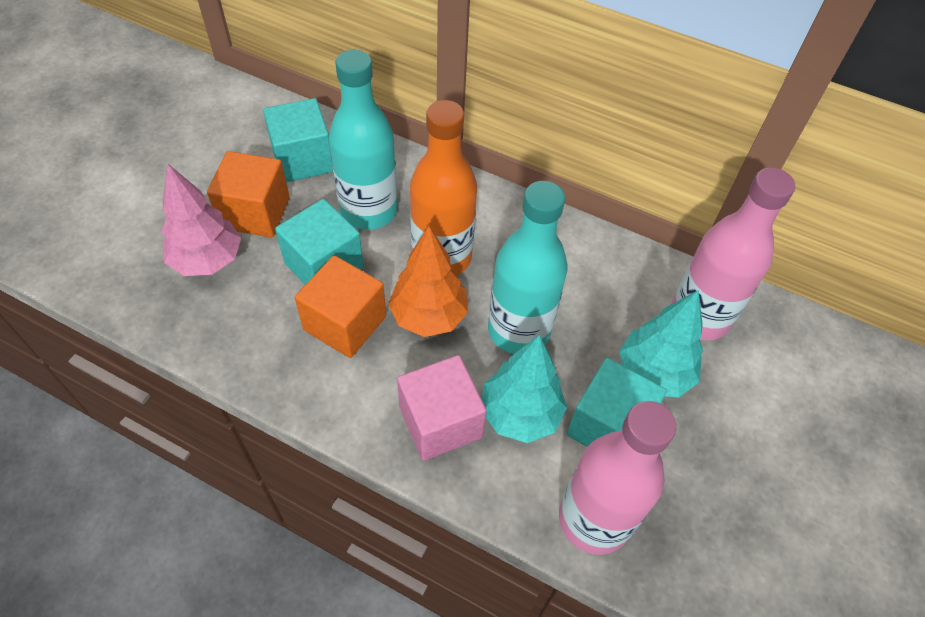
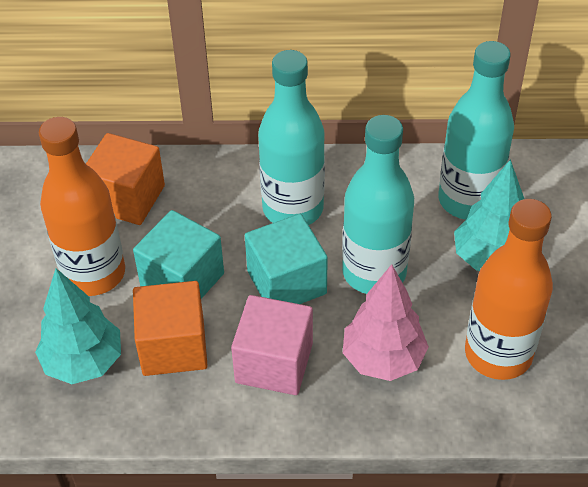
orange bottle: [410,100,477,275] = 1 -> [39,117,125,296] [465,199,553,380] = 2
orange tree: [388,226,468,337] = 1 -> none = 0
pink bottle: [559,401,676,555] [671,168,795,340] = 2 -> none = 0
turquoise bottle: [329,50,397,230] [488,181,568,354] = 2 -> [258,50,325,225] [342,115,414,294] [438,41,514,220] = 3
turquoise cube: [263,98,333,182] [275,199,364,285] [567,358,667,447] = 3 -> [133,210,224,299] [245,214,328,304] = 2

